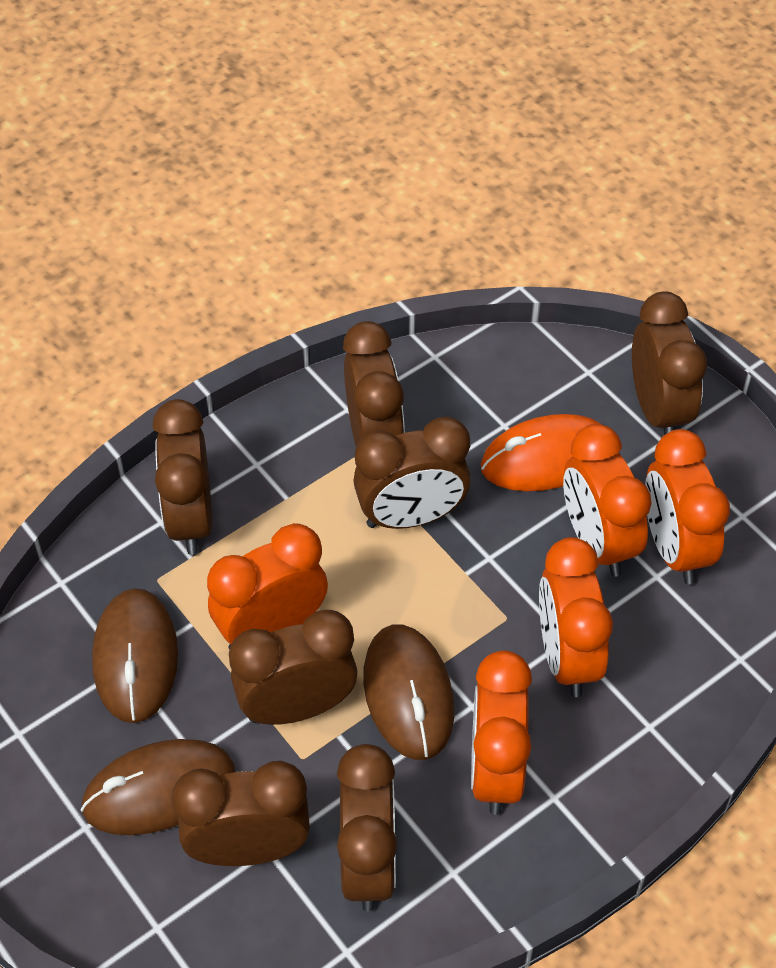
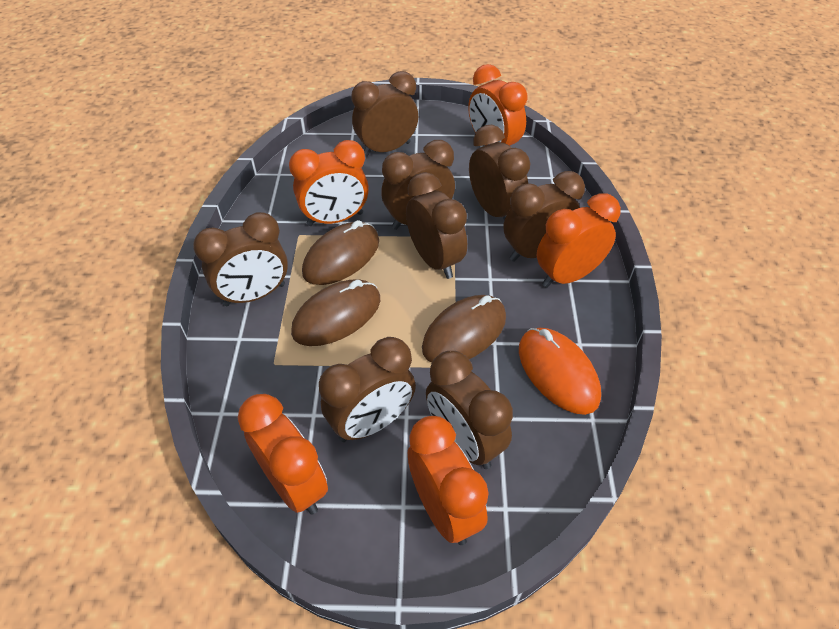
brown clock: [153,399,212,555] [171,761,310,866] [229,610,357,725] [337,744,397,911] [343,321,405,446] [353,417,471,529] [632,291,707,435] = 7 -> [193,212,288,306] [319,337,416,442] [352,71,418,157] [381,140,455,230] [406,172,467,279] [426,351,513,469] [469,125,530,220] [503,171,585,262] = 8

